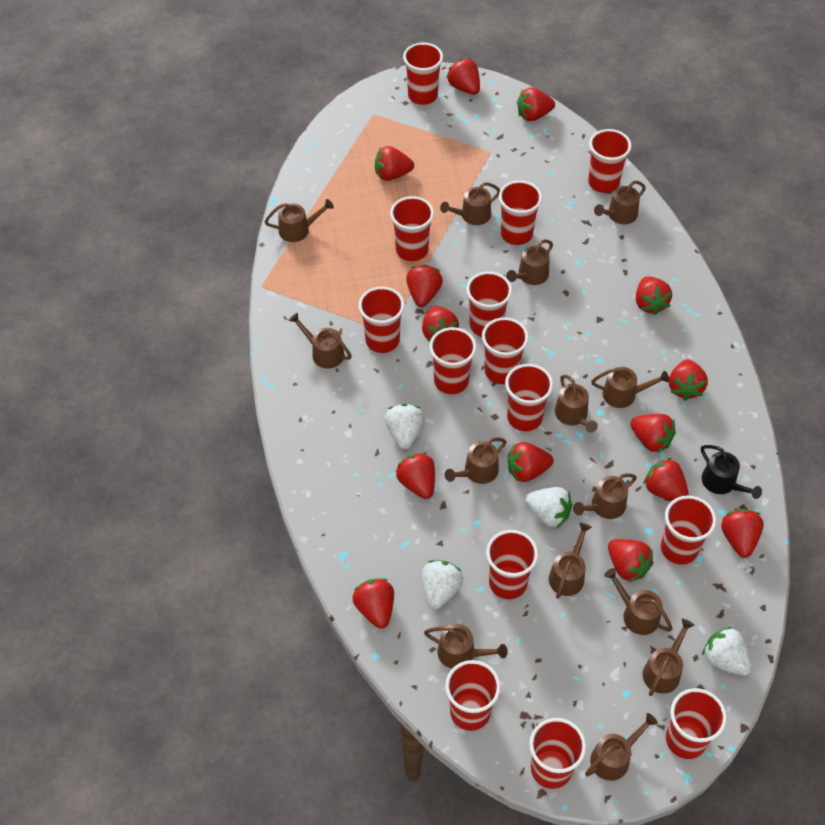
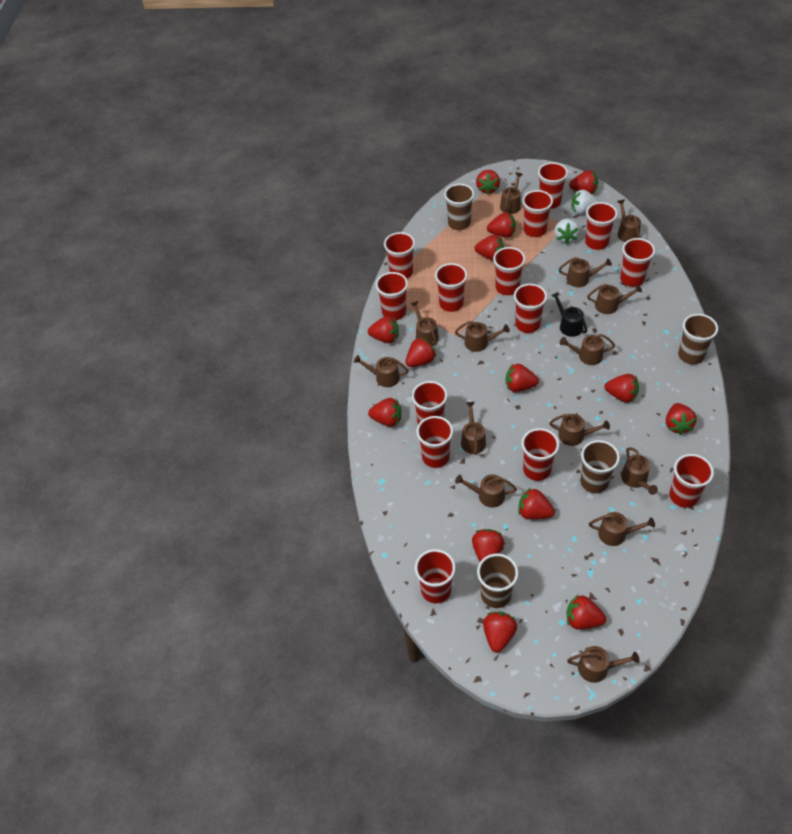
brown cup: none = 0 -> [444,184,474,230] [477,553,519,608] [580,440,620,493] [678,314,718,365] = 4
white strawberry: [385,404,424,449] [422,560,463,610] [525,487,572,528] [702,626,752,676] = 4 -> [554,218,580,245] [572,190,599,215] = 2

